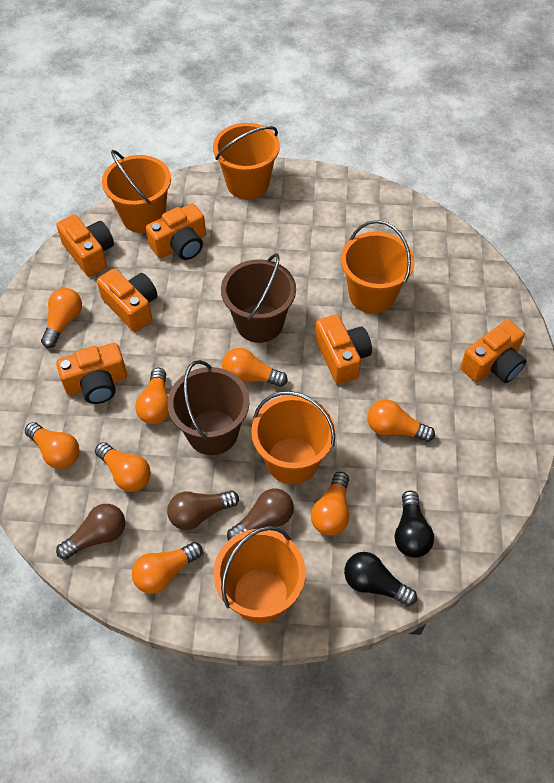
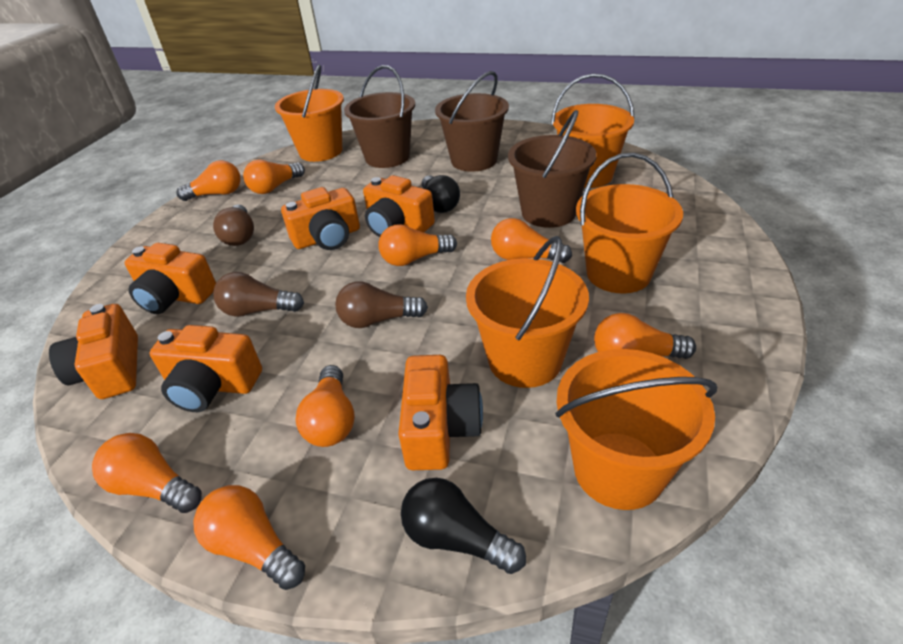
brown bucket: [167,360,250,455] [221,253,296,343] = 2 -> [344,65,415,168] [435,71,509,172] [508,110,597,228] = 3

